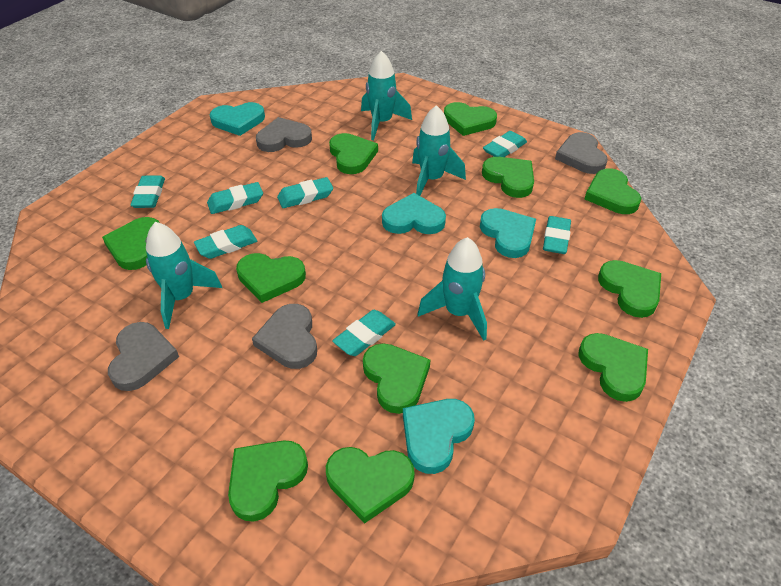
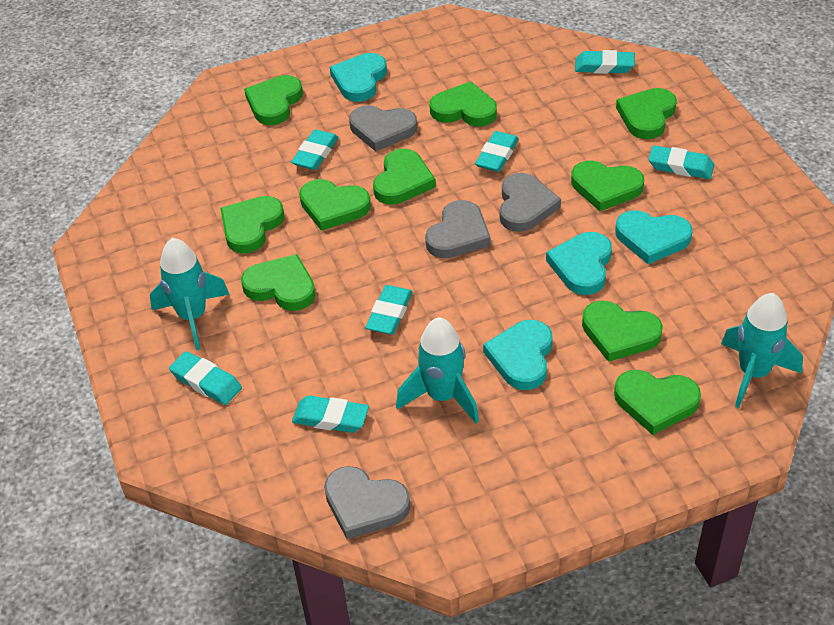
green heart: [102,217,160,270] [228,440,308,522] [236,253,306,303] [326,447,415,524] [329,133,378,174] [363,343,430,414] [444,102,497,136] [482,157,534,198] [579,333,648,402] [585,168,641,214] [598,260,661,318] = 11 -> [220,196,284,254] [241,254,316,311] [244,75,303,125] [299,179,371,231] [373,149,436,205] [430,81,497,126] [571,161,644,211] [582,301,663,362] [614,370,701,435] [616,88,677,139] = 10
turquoise rocket: [146,222,222,329] [361,51,412,140] [412,105,466,196] [418,237,487,341] = 4 -> [150,238,230,350] [396,317,479,424] [721,293,803,408] = 3

